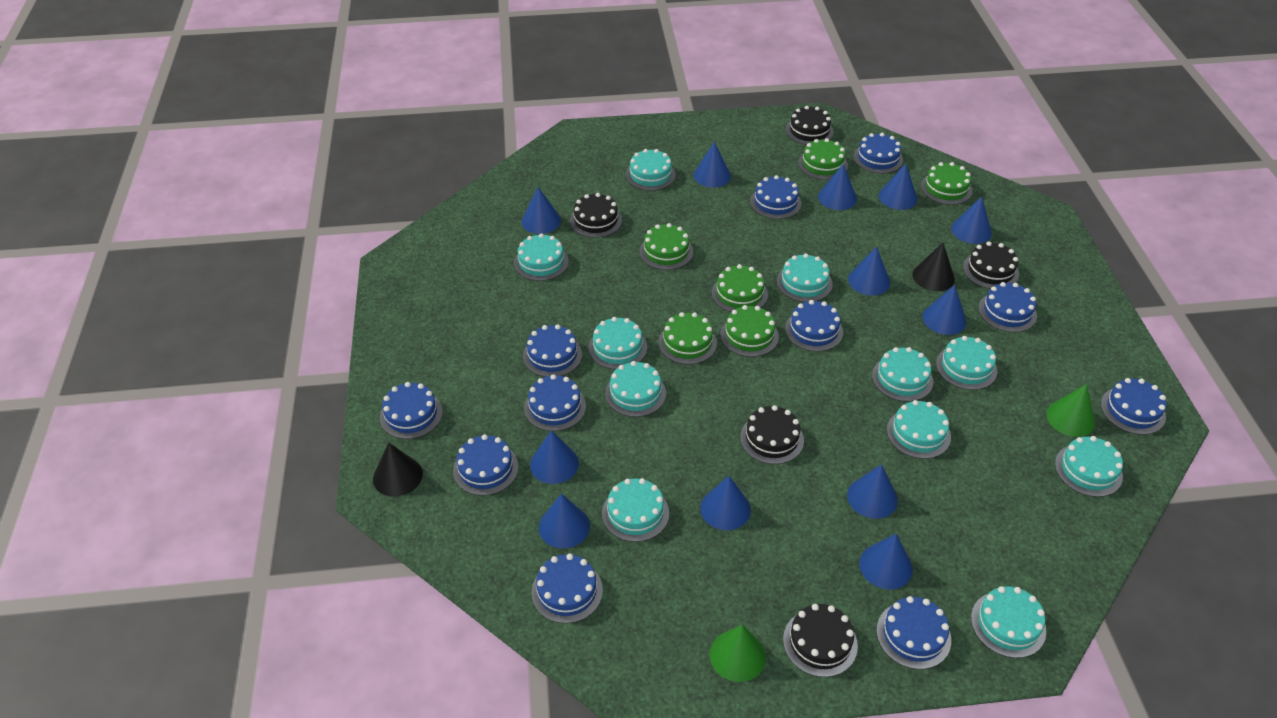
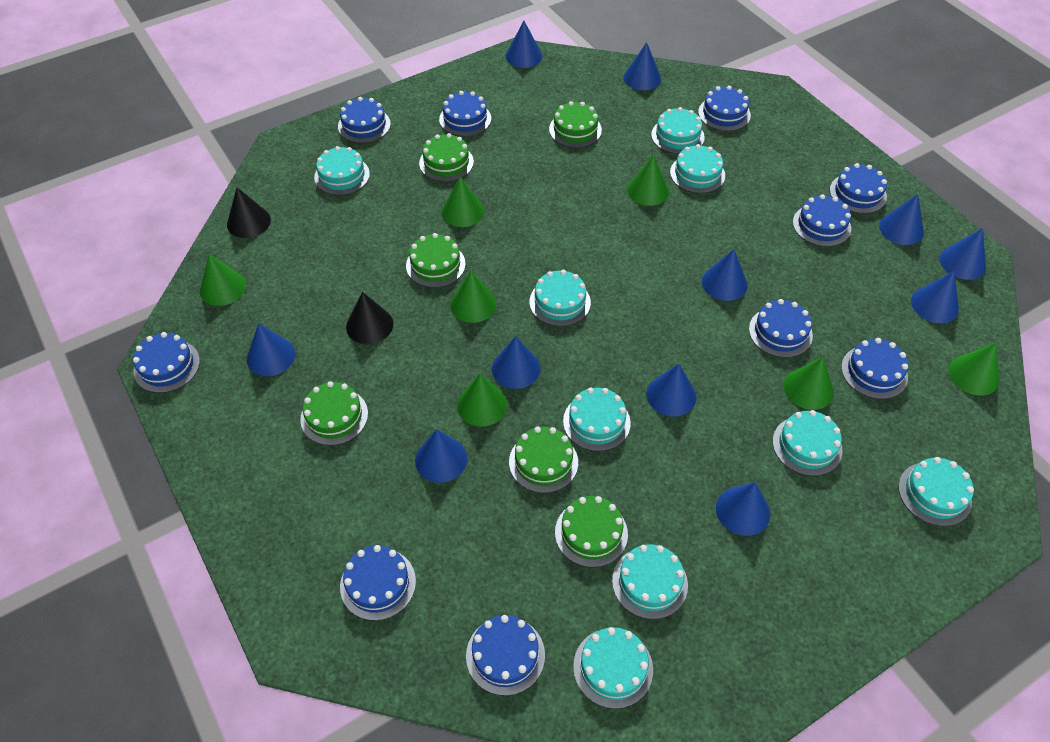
black cake: [570,193,622,238] [740,405,804,464] [783,604,858,677] [786,106,833,145] [963,242,1019,289] = 5 -> none = 0
blue cake: [380,382,443,439] [453,434,519,496] [523,324,582,377] [524,374,586,431] [531,554,603,624] [750,175,802,219] [785,300,843,352] [854,133,903,174] [877,596,951,669] [978,282,1037,332] [1101,378,1167,435] = 11 -> [133,332,200,393] [338,97,391,143] [340,545,416,621] [439,91,491,137] [466,615,545,696] [698,86,751,131] [749,299,813,358] [793,194,851,247] [830,163,887,214] [841,338,908,399] = 10
blue cone: [521,187,561,234] [530,430,579,484] [539,493,590,549] [693,142,731,188] [700,476,751,530] [818,164,857,210] [847,464,898,519] [848,246,890,295] [859,534,913,589] [879,163,918,210] [922,285,967,335] [951,196,992,244] = 12 -> [247,323,295,376] [415,429,467,483] [492,336,541,389] [505,21,542,68] [623,42,661,90] [647,364,696,417] [702,249,748,301] [716,482,770,536] [879,194,924,245] [911,271,959,323] [940,228,986,280] = 11
green cone: [709,625,766,682] [1046,384,1095,437] = 2 -> [200,254,246,306] [441,176,484,227] [450,271,497,323] [457,374,507,426] [627,155,669,206] [784,357,834,410] [948,343,999,395] = 7
turquoise cake: [514,233,569,281] [589,317,647,370] [602,478,669,542] [605,361,666,417] [626,149,676,191] [777,253,833,302] [872,347,933,402] [887,400,951,459] [936,336,997,390] [971,586,1046,658] [1055,436,1123,497] = 11 -> [314,146,370,195] [529,270,591,326] [563,387,631,451] [573,627,653,709] [612,544,688,619] [651,107,705,154] [670,144,725,193] [773,410,843,476] [898,457,974,526] = 9

